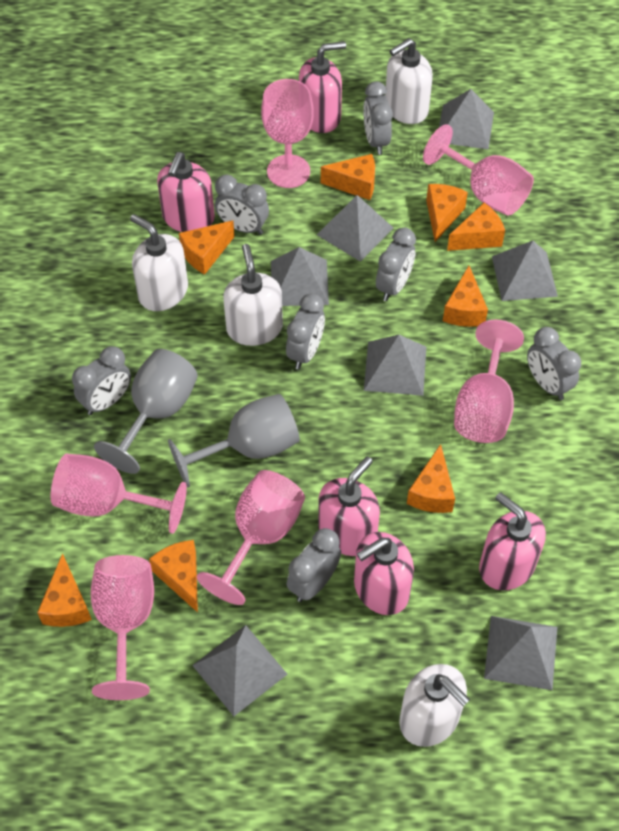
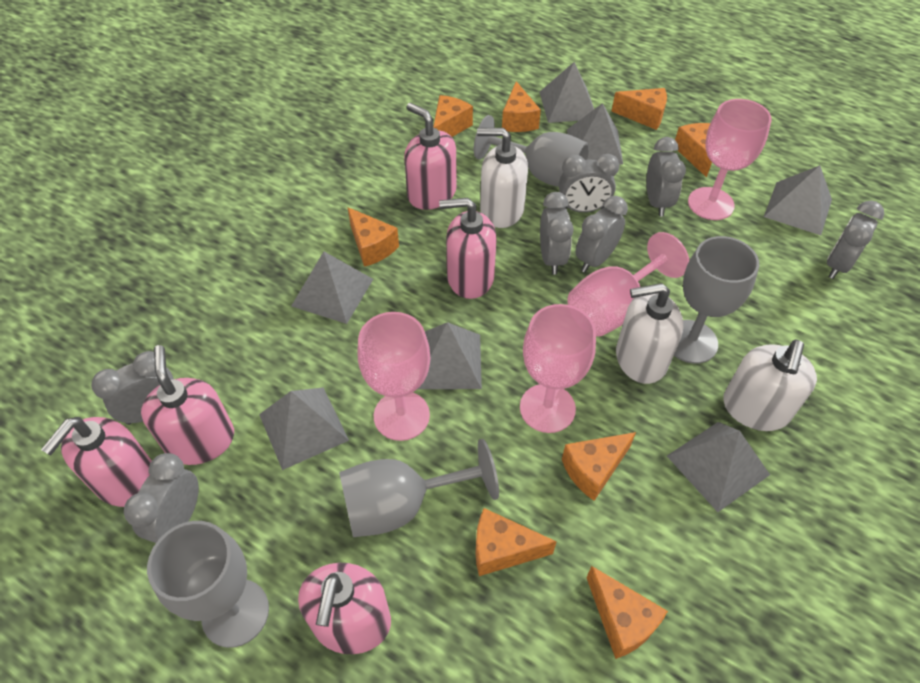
grey goblet: [94,349,198,474] [168,394,300,487] = 2 -> [147,521,269,648] [339,439,499,537] [474,115,589,187] [674,236,759,364] = 4
pink goblet: [51,454,187,534] [91,555,154,700] [197,470,305,605] [261,79,314,188] [423,124,534,216] [454,320,524,443] = 6 -> [358,312,430,441] [520,304,596,433] [567,232,689,336] [688,99,771,220] = 4
white soap dispenser: [130,214,188,311] [223,244,283,346] [385,38,433,124] [399,664,470,747] = 4 -> [477,128,528,228] [616,283,683,384] [723,340,817,431] = 3

